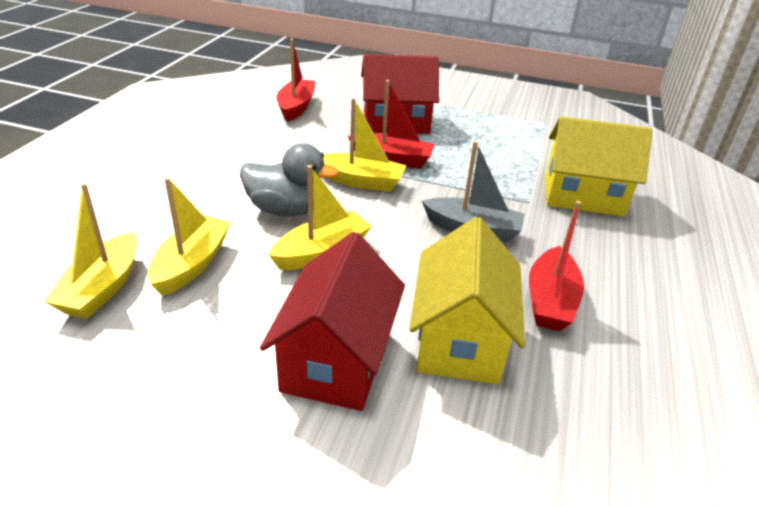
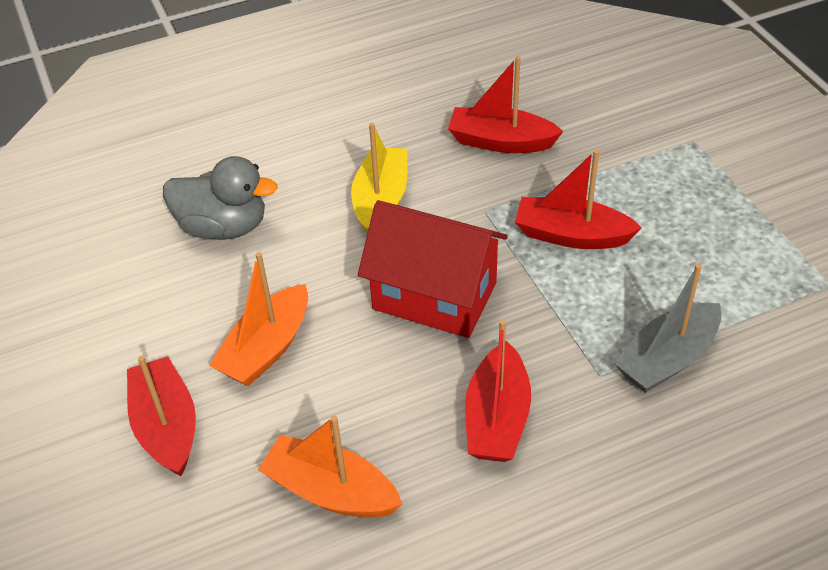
orange boat: none = 0 -> [209,252,308,386] [258,415,402,518] = 2
red boat: [277,39,316,122] [348,80,435,169] [529,201,584,331] = 3 -> [127,356,196,476] [448,56,564,153] [465,320,531,462] [515,149,642,249] = 4
red house: [260,232,405,411] [361,54,439,134] = 2 -> [358,200,508,338] = 1
yellow boat: [43,183,138,319] [148,177,231,296] [269,165,372,270] [323,98,406,192] = 4 -> [351,123,407,233] = 1
yellow house: [409,217,525,384] [545,117,653,217] = 2 -> none = 0

